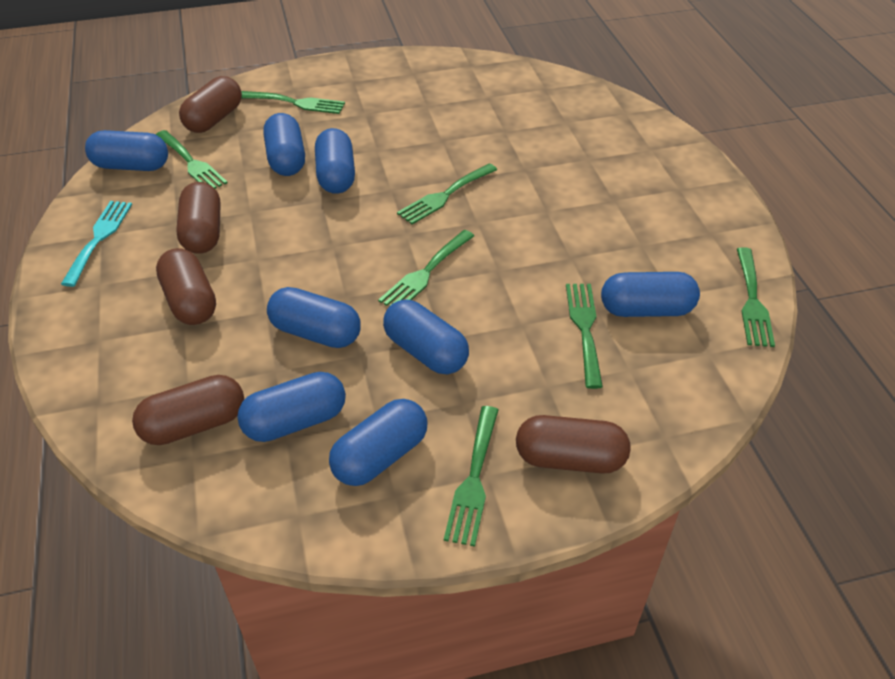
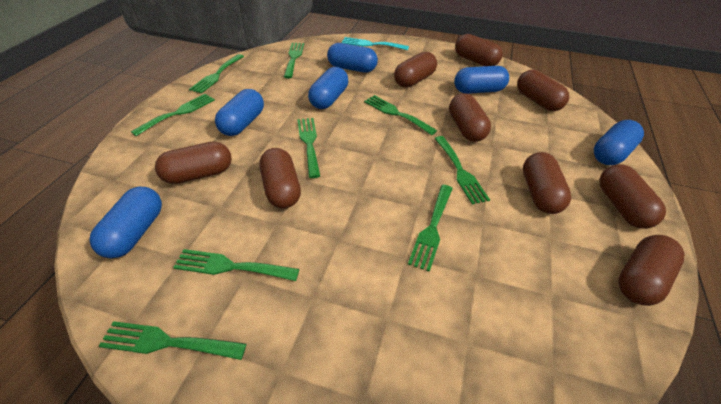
blue capsule: [85,130,168,171] [237,372,346,442] [263,113,305,176] [267,287,361,348] [315,128,355,194] [329,399,427,486] [383,299,469,374] [601,272,700,317] = 8 -> [89,187,162,258] [215,89,264,136] [308,67,348,109] [327,43,378,72] [454,66,509,94] [594,120,644,165] = 6
brown capsule: [132,375,244,445] [156,248,216,325] [176,182,221,254] [179,76,242,133] [516,415,630,474] = 5 -> [155,141,232,184] [260,148,301,209] [394,52,437,88] [449,93,491,142] [455,34,503,66] [517,70,569,111] [523,152,572,214] [599,164,666,229] [618,235,685,306] = 9
green fork: [156,130,227,189] [241,91,345,114] [378,230,474,306] [397,163,497,224] [444,406,498,547] [566,284,603,389] [737,247,775,347] = 7 -> [99,321,246,360] [131,94,215,136] [173,249,299,281] [189,54,244,94] [284,43,304,78] [297,118,320,178] [364,95,437,135] [408,185,453,272] [434,136,490,204] = 9

